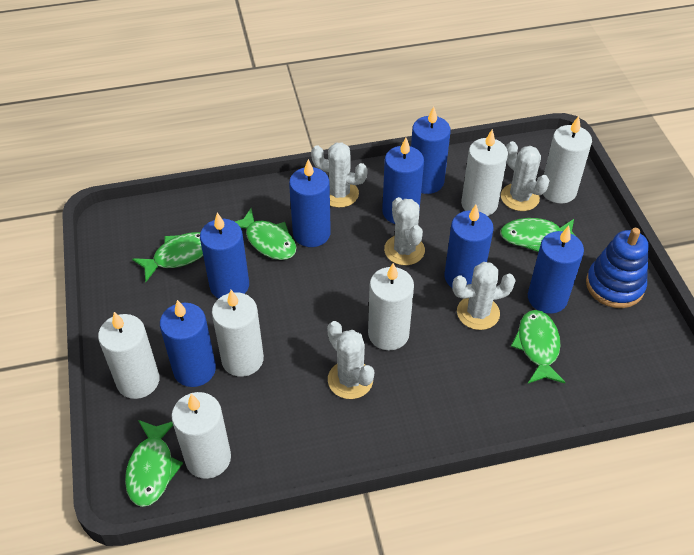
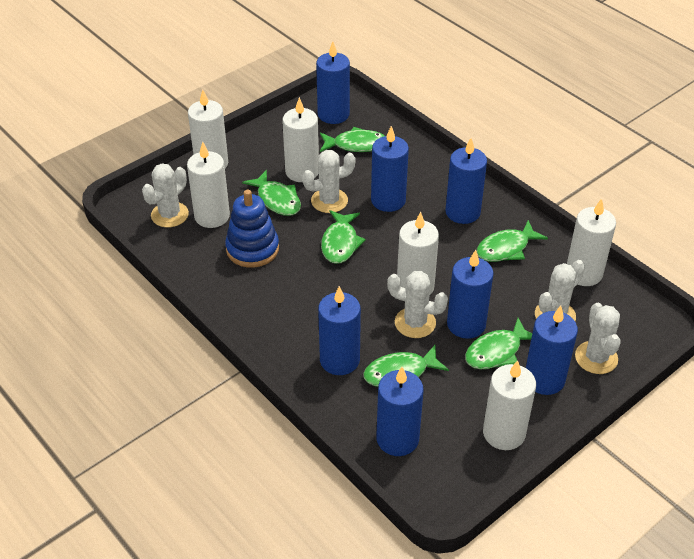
green fish: [125,420,183,507] [132,232,203,282] [235,208,297,260] [500,218,575,252] [511,310,566,383] = 5 -> [242,170,301,216] [320,127,385,152] [321,210,366,264] [363,345,449,387] [465,318,532,369] [477,220,548,262] = 6

